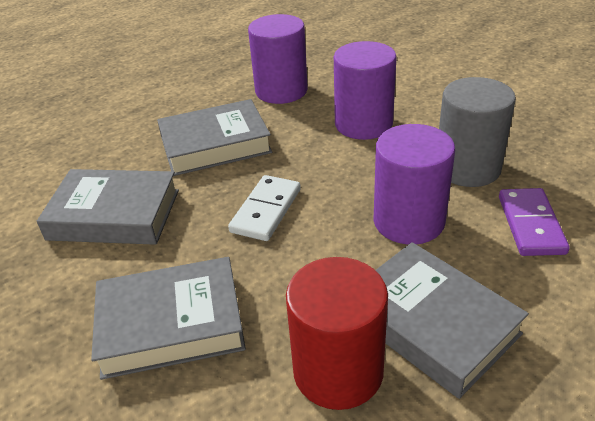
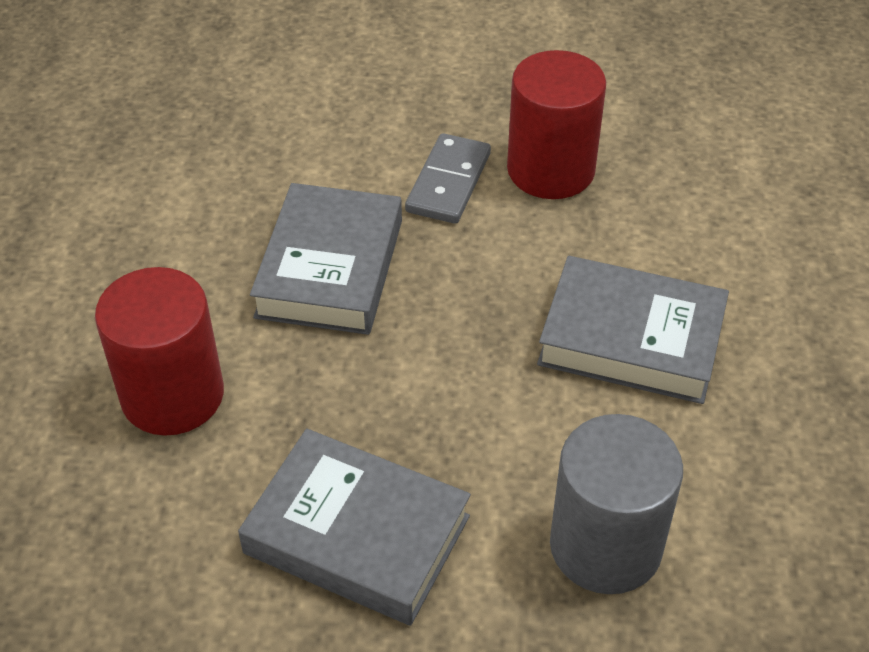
grey book: [37,169,179,245] [91,257,246,380] [157,99,272,176] [375,242,529,399] = 4 -> [238,428,471,625] [250,183,402,335] [537,256,729,404] = 3
grey domino: none = 0 -> [405,133,491,224] = 1
purple cylinder: [248,14,308,104] [334,41,397,140] [373,124,455,244] = 3 -> none = 0
purple domino: [499,188,570,256] = 1 -> none = 0
red cylinder: [286,257,388,410] = 1 -> [95,267,224,436] [507,50,606,199] = 2
white domino: [228,175,301,241] = 1 -> none = 0

